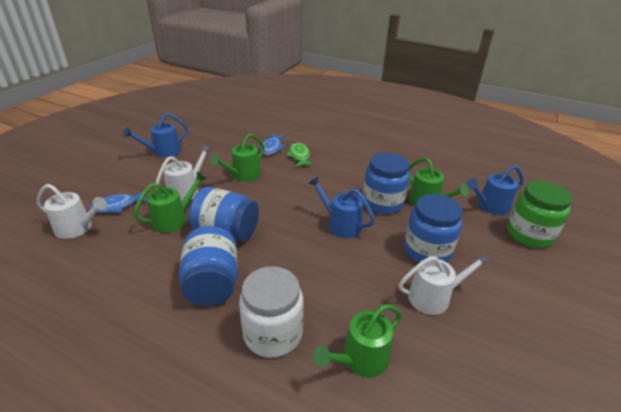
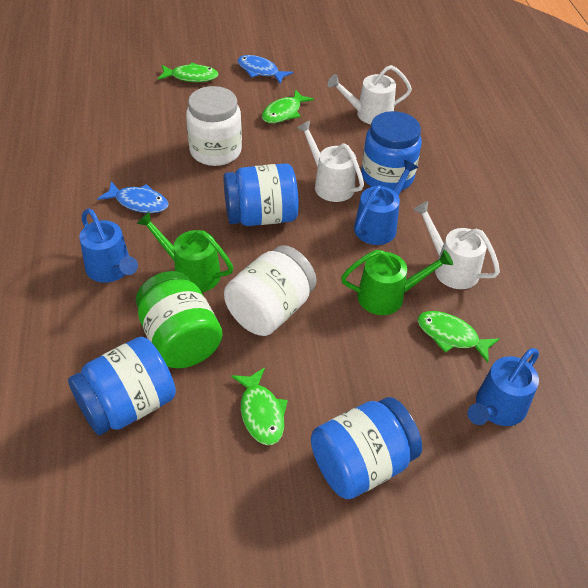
green fish: [286,143,314,167] = 1 -> [158,63,218,82] [231,367,288,445] [262,89,314,123] [417,311,499,363] = 4
green watering can: [133,172,207,233] [210,134,265,182] [313,304,402,377] [408,157,469,206] = 4 -> [136,212,233,292] [341,249,453,315] = 2
white jar: [239,266,304,358] = 1 -> [186,86,242,166] [224,245,317,336] = 2

